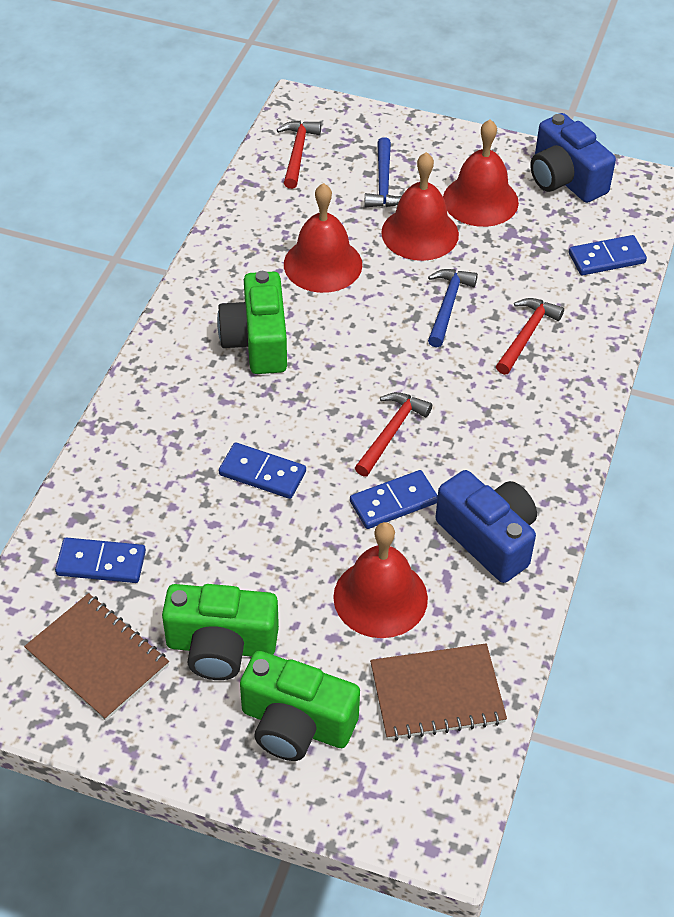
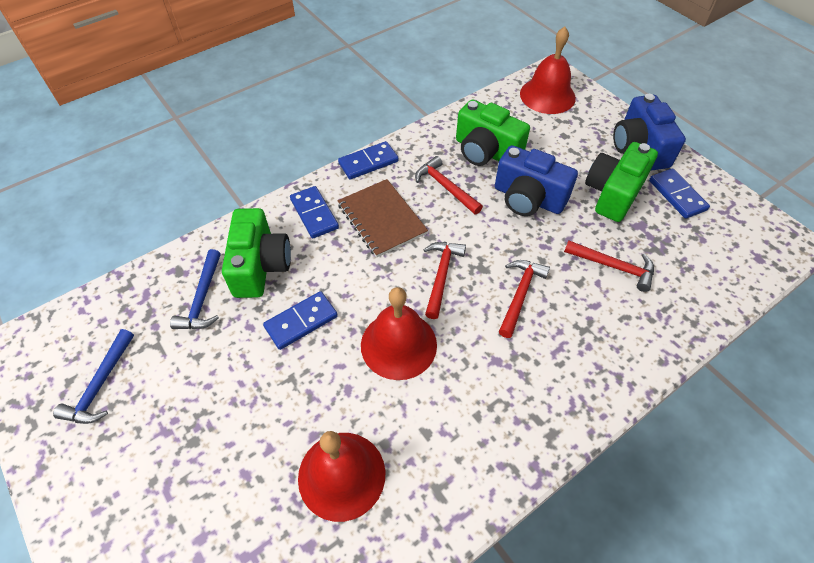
brown notebook: [24,593,169,721] [370,643,507,741] = 2 -> [337,179,428,258] = 1
red bell: [284,183,362,293] [333,522,428,638] [381,152,459,261] [443,119,519,227] = 4 -> [298,431,385,522] [361,287,437,380] [520,27,576,114] = 3
red hammer: [277,121,321,189] [355,392,432,477] [496,298,564,375] = 3 -> [415,156,483,214] [423,242,466,319] [499,260,550,338] [564,241,654,292] = 4

